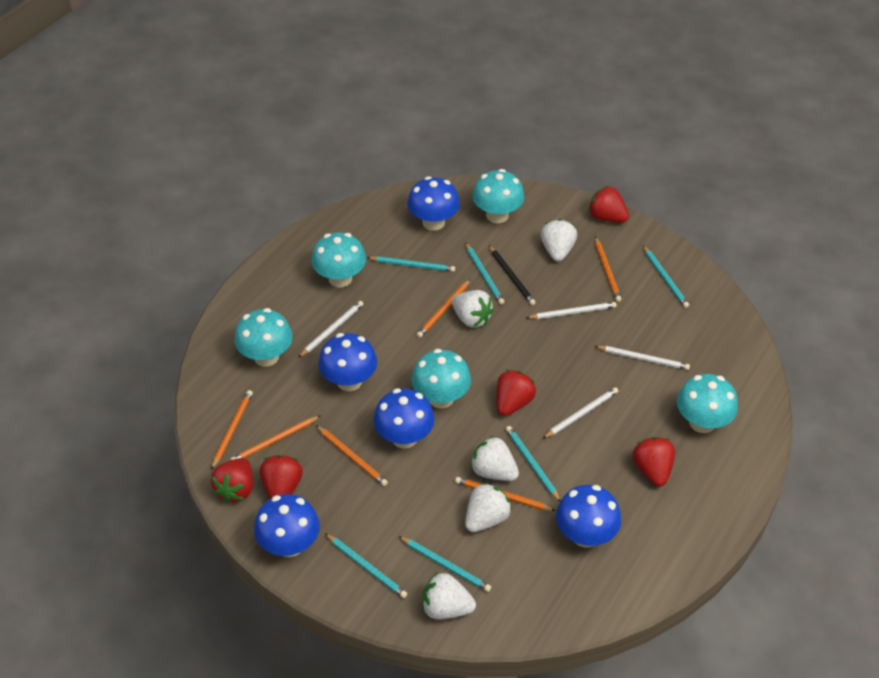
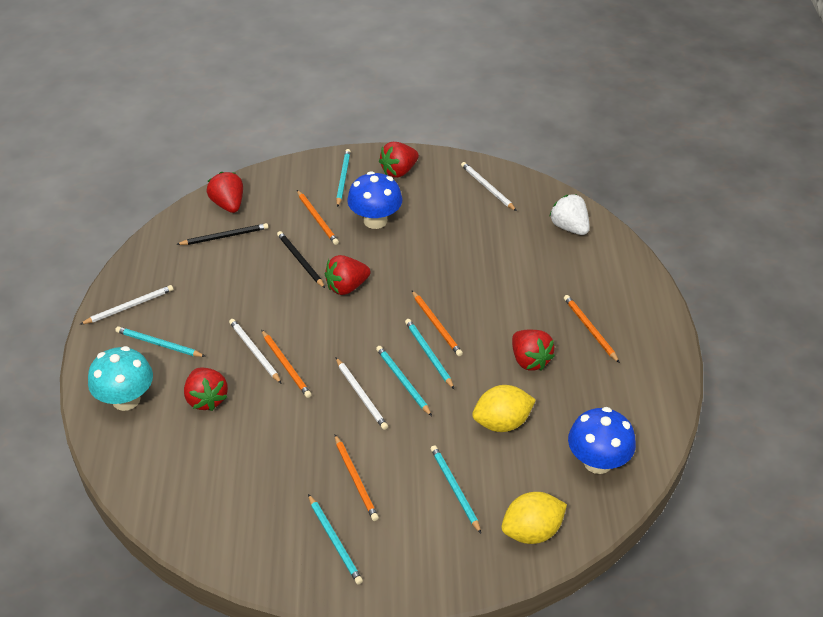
black pencil: [489,246,536,305] = 1 -> [176,223,268,245] [277,231,325,288] = 2
blue mushroom: [254,494,320,557] [318,333,377,391] [373,388,435,449] [407,176,460,231] [556,485,621,548] = 5 -> [347,171,402,229] [568,407,636,474] = 2
orange pencil: [211,390,253,470] [231,415,321,460] [316,425,388,486] [417,279,471,338] [455,477,556,511] [595,237,622,302] = 6 -> [261,330,312,398] [297,190,339,245] [335,435,379,521] [412,291,463,356] [564,295,620,363] = 5
turquoise mushroom: [235,308,293,367] [311,232,366,288] [411,349,471,408] [472,169,525,223] [677,374,738,433] = 5 -> [88,346,153,411] = 1
white strawberry: [422,573,476,619] [452,290,494,328] [465,483,512,532] [470,436,519,481] [541,219,577,261] = 5 -> [549,194,590,235] = 1
yellow lemon: none = 0 -> [472,385,536,432] [502,492,567,544] = 2

